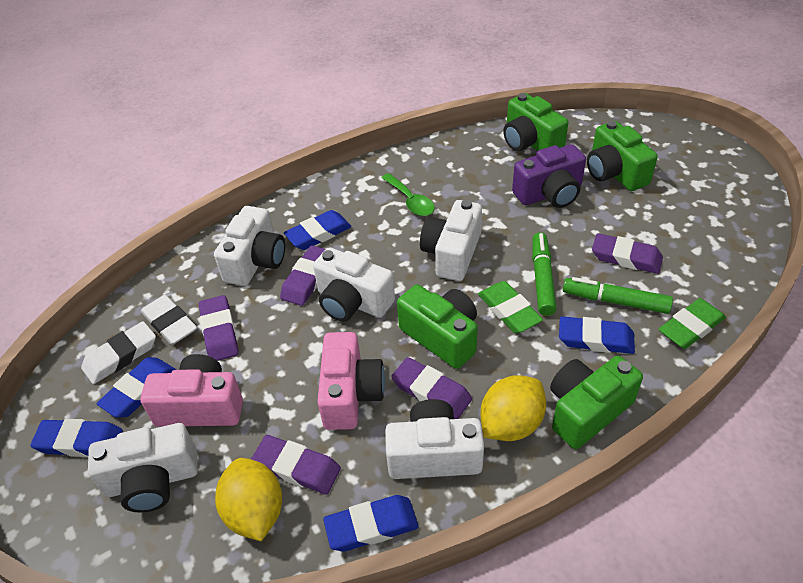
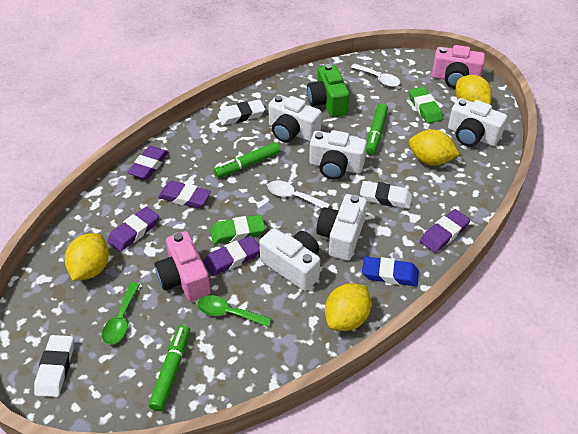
blue eraser: [30,419,123,457] [97,357,176,418] [284,210,352,250] [323,495,419,552] [559,316,635,354] = 5 -> [362,256,419,286] = 1
green camera: [397,285,478,369] [503,93,568,151] [550,356,643,449] [587,121,658,191] = 4 -> [307,64,350,117] = 1
green marker: [532,232,556,316] [563,277,673,314] = 2 -> [149,325,190,411] [214,142,281,178] [366,103,388,155] = 3
green spoon: [382,173,435,216] = 1 -> [102,282,140,345] [197,295,272,327] = 2
purple camera: [512,144,586,208] = 1 -> none = 0
white eraser: [81,321,156,384] [141,295,197,345] = 2 -> [34,335,74,397] [218,99,265,125] [360,181,412,209] = 3
white spoon: none = 0 -> [268,180,330,208] [351,64,400,87] = 2
yellow lemon: [215,458,282,541] [480,375,546,441] = 2 -> [65,233,109,281] [325,283,371,331] [409,129,460,166] [455,75,492,105] = 4

